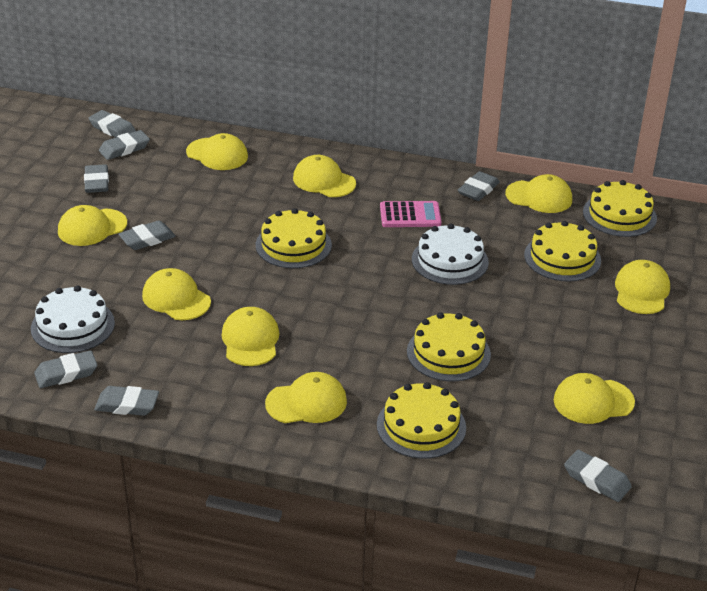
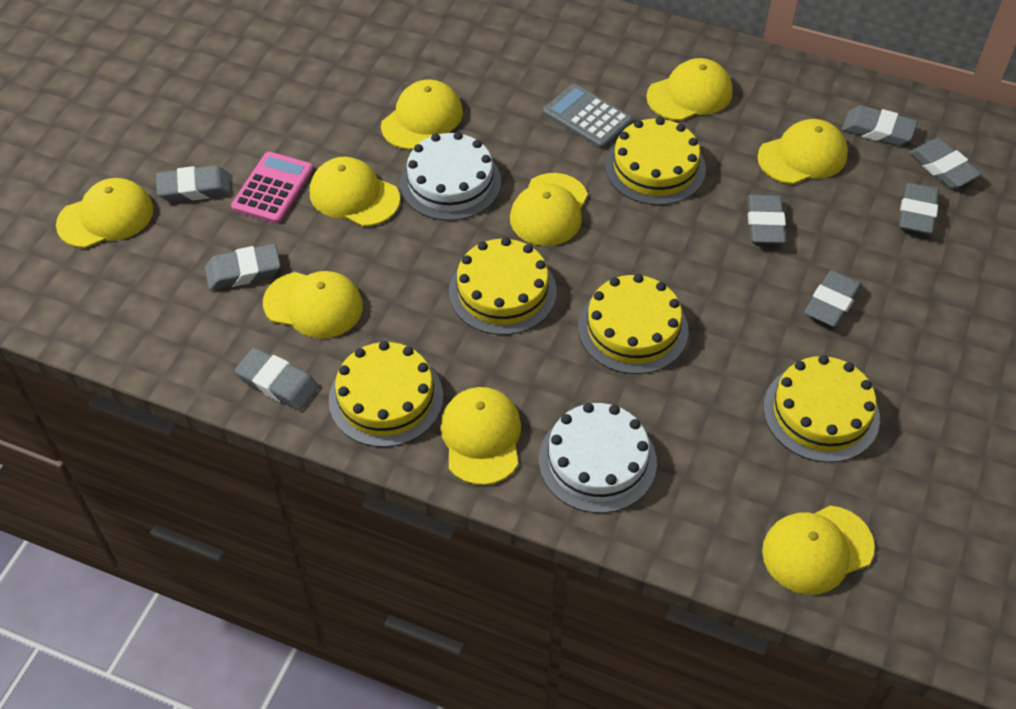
grey calculator: none = 0 -> [543,84,632,149] = 1

